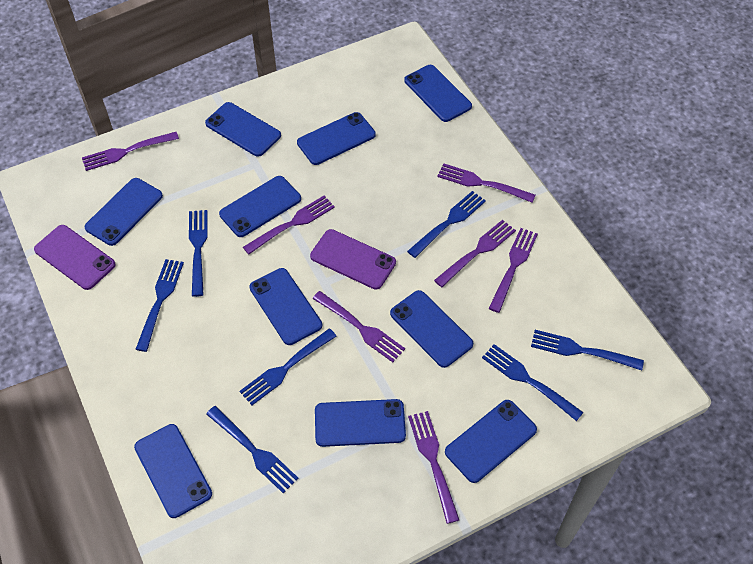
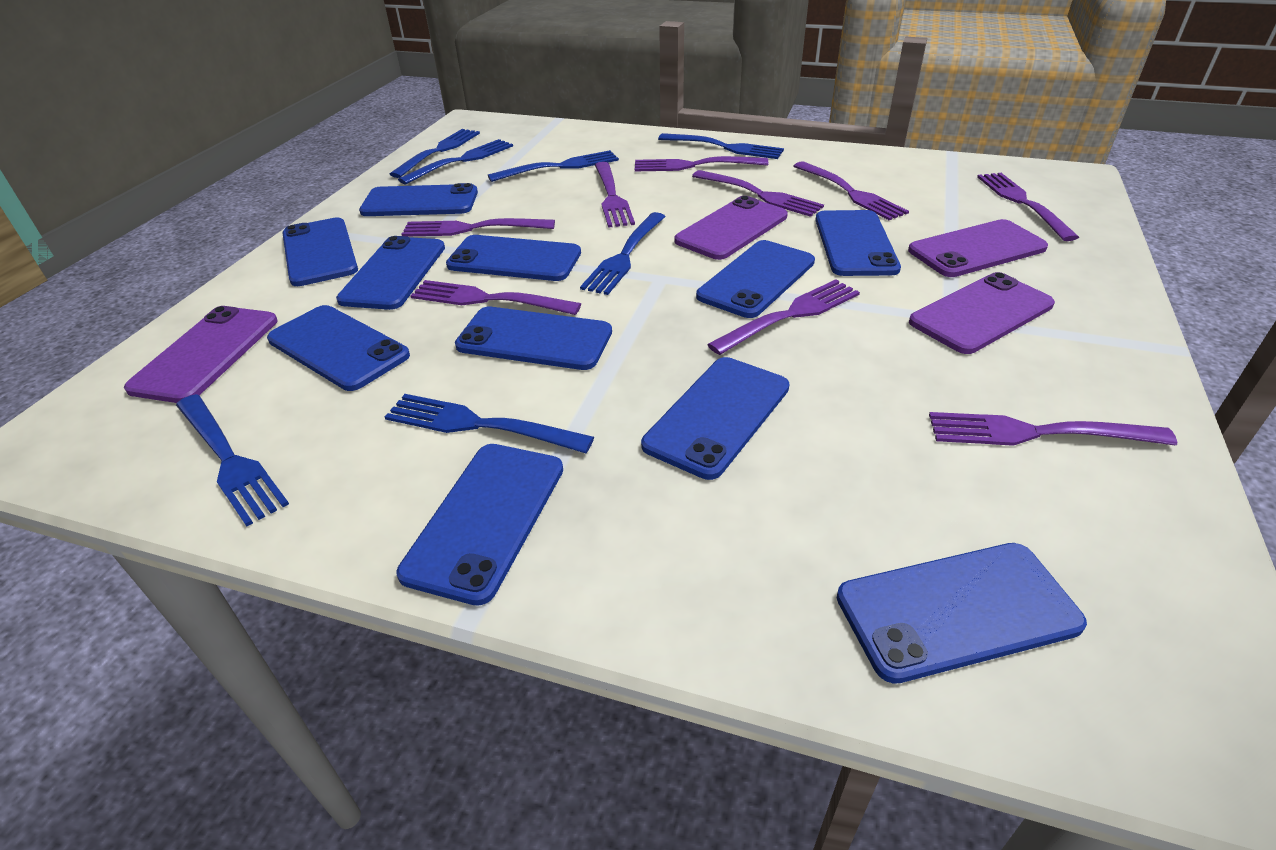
blue phone: [85,178,163,246] [134,424,212,518] [205,102,281,157] [219,176,301,237] [249,268,322,345] [297,112,376,165] [315,399,406,447] [390,290,473,368] [404,65,472,122] [445,400,537,483] = 10 -> [267,305,410,391] [282,217,358,286] [336,236,445,310] [359,183,478,216] [396,444,563,606] [446,235,581,281] [455,307,612,370] [641,357,790,480] [696,240,815,318] [815,210,901,276] [837,543,1087,684] = 11
purple fork: [82,132,179,171] [243,196,335,255] [312,291,405,362] [408,411,459,524] [434,220,516,287] [437,163,535,203] [488,228,538,313] = 7 -> [402,218,555,236] [410,280,581,315] [595,162,635,228] [635,156,768,171] [692,170,824,217] [707,279,860,355] [794,161,909,220] [929,412,1177,446] [977,173,1079,241] = 9
purple phone: [34,225,116,290] [310,229,396,290] = 2 -> [124,306,277,403] [674,196,788,260] [908,219,1048,277] [909,272,1055,354] = 4

